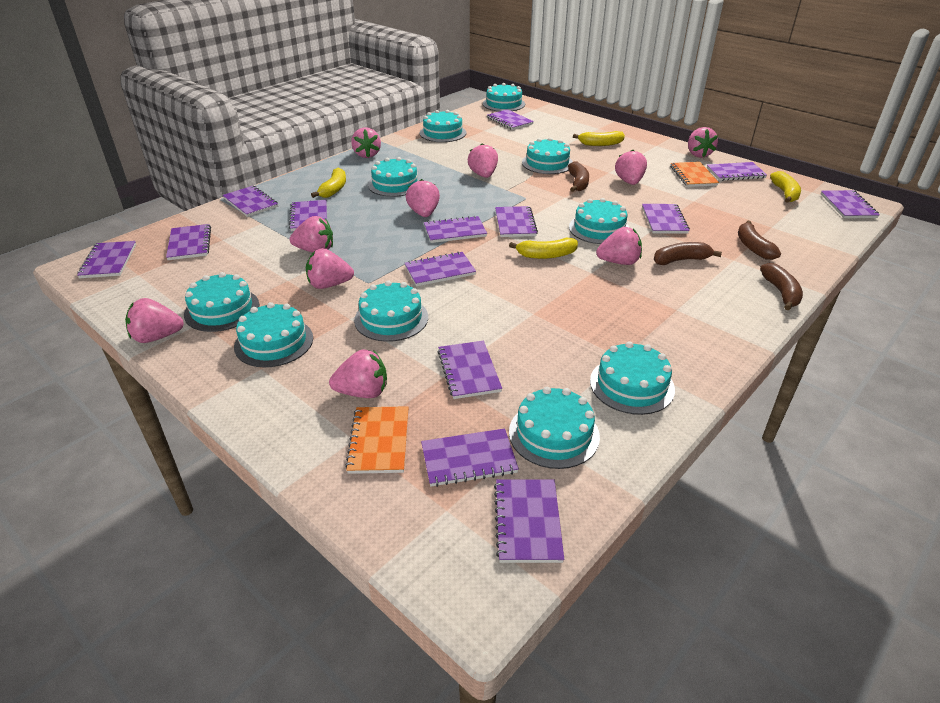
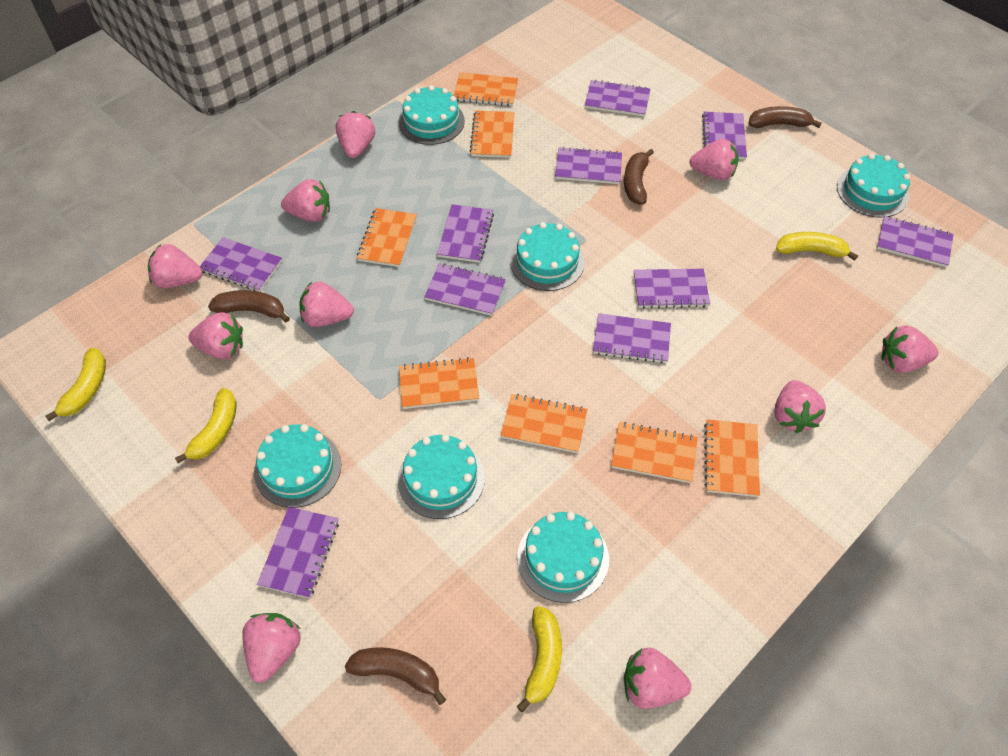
orange notebook: [345,406,408,474] [670,162,719,187] = 2 -> [357,208,417,267] [399,357,479,409] [454,72,518,106] [470,111,515,158] [500,394,588,453] [611,422,698,483] [704,419,760,497] = 7
purple notebook: [77,241,136,278] [166,224,211,260] [223,186,278,217] [289,200,327,231] [405,251,476,286] [421,429,519,487] [424,216,487,243] [438,341,502,399] [487,109,534,130] [494,479,564,563] [495,206,538,237] [642,204,690,234] [707,162,767,181] [821,190,879,218] = 14 -> [199,237,282,292] [257,507,339,598] [424,263,506,316] [437,204,494,263] [555,147,622,184] [585,80,650,117] [593,313,671,364] [634,269,710,309] [702,112,747,160] [877,216,953,267] = 10
turquoise cake: [184,272,259,332] [234,302,313,367] [354,281,428,342] [368,157,421,197] [420,110,466,142] [483,83,525,111] [509,387,600,469] [522,137,573,174] [569,198,630,244] [590,341,675,415] = 10 -> [254,424,341,508] [398,434,485,519] [399,85,465,145] [510,222,585,291] [517,512,609,603] [837,153,910,218] = 6

